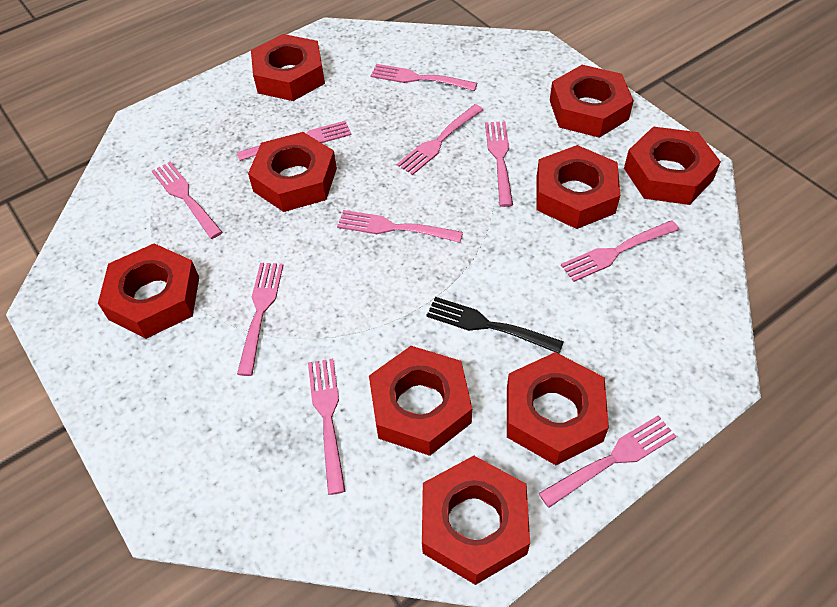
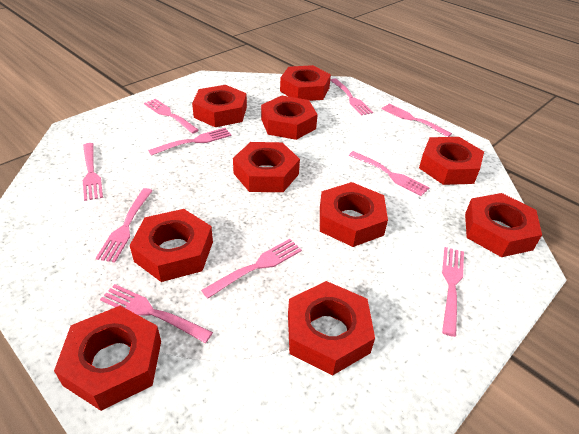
black fork: [426,297,564,354] = 1 -> none = 0
red nut: [98,243,199,339] [248,132,337,212] [251,34,325,101] [369,346,472,456] [422,456,530,585] [507,352,609,465] [536,145,620,229] [550,65,634,138] [624,127,721,205] = 9 -> [54,306,161,411] [130,209,213,282] [192,85,247,127] [233,142,300,192] [261,96,318,140] [280,65,331,101] [288,281,375,375] [320,182,388,247] [419,137,484,185] [465,193,542,257] = 10

